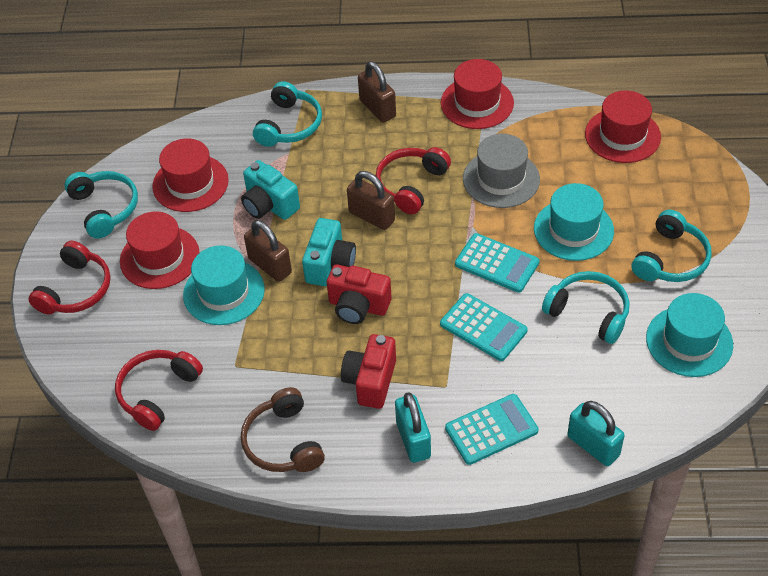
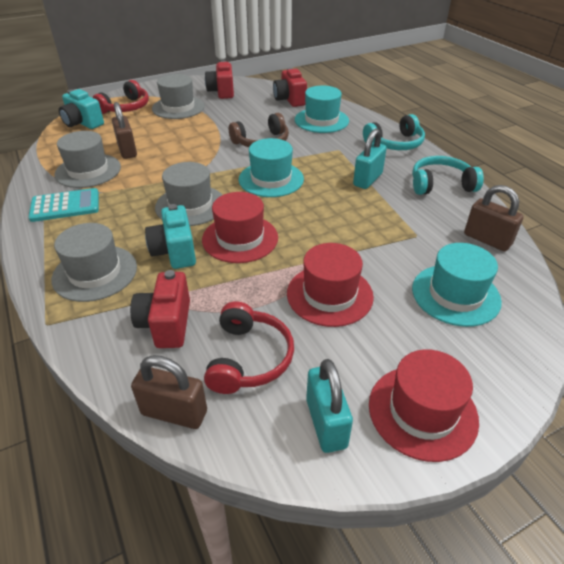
grey hat: [463,134,540,208] = 1 -> [51,223,137,302] [54,131,121,188] [152,74,205,119] [155,162,222,226] = 4
red camera: [327,264,392,324] [341,334,396,409] = 2 -> [130,270,190,348] [205,61,234,99] [273,68,307,107] = 3
red hat: [120,211,200,289] [152,138,229,212] [441,59,514,129] [585,91,661,163] = 4 -> [202,192,278,263] [287,243,374,327] [369,349,479,462] = 3
red headphones: [28,241,111,315] [115,350,203,431] [376,147,451,214] = 3 -> [92,80,149,114] [204,301,294,394] = 2
turquoise calculator: [440,293,528,361] [445,394,539,465] [455,233,540,293] = 3 -> [29,188,99,222] = 1
turquoise headphones: [64,171,138,238] [253,81,322,147] [542,271,630,344] [632,210,712,282] = 4 -> [363,114,425,150] [412,156,484,195] = 2

